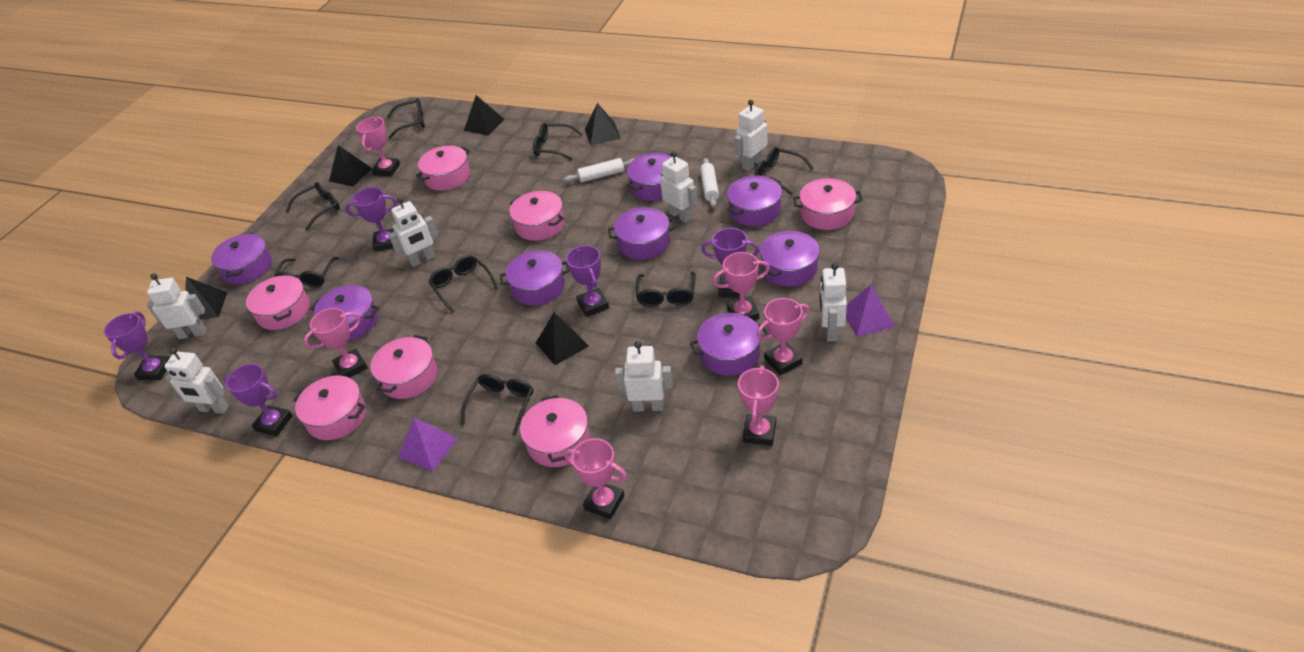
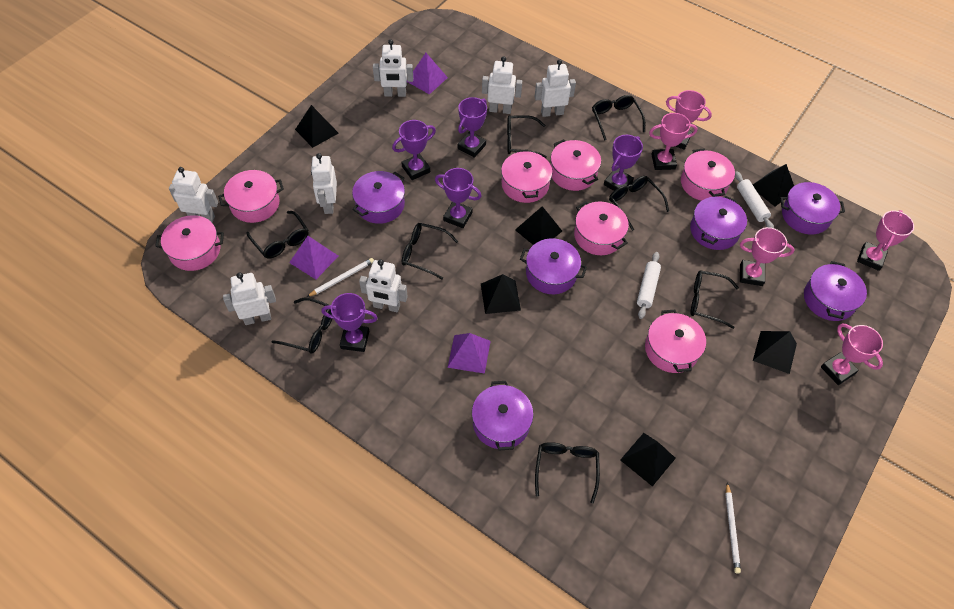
black pyramid: [185,277,227,319] [329,145,372,187] [464,95,505,136] [536,313,589,365] [585,103,621,145] = 5 -> [295,105,339,148] [481,274,521,314] [515,206,562,245] [620,433,676,487] [753,164,794,207] [753,331,797,374] = 6
pink trophy: [303,308,368,378] [356,117,400,176] [564,438,627,519] [712,252,770,321] [738,365,779,446] [756,298,810,375] = 6 -> [649,113,698,170] [666,90,712,150] [740,227,795,286] [821,323,883,385] [857,210,914,271] = 5
purple pot: [211,232,272,284] [311,285,379,341] [500,250,570,305] [608,207,676,260] [627,153,672,201] [690,313,769,376] [727,176,782,226] [760,231,820,287] = 8 -> [352,171,405,224] [472,381,533,451] [520,238,587,294] [690,196,747,250] [780,182,845,235] [804,261,867,321] = 6
purple pyramid: [398,417,458,471] [846,285,895,337] = 2 -> [289,236,338,279] [407,53,448,95] [447,333,491,374] = 3
white pencil: none = 0 -> [307,258,374,297] [725,482,741,574] = 2

